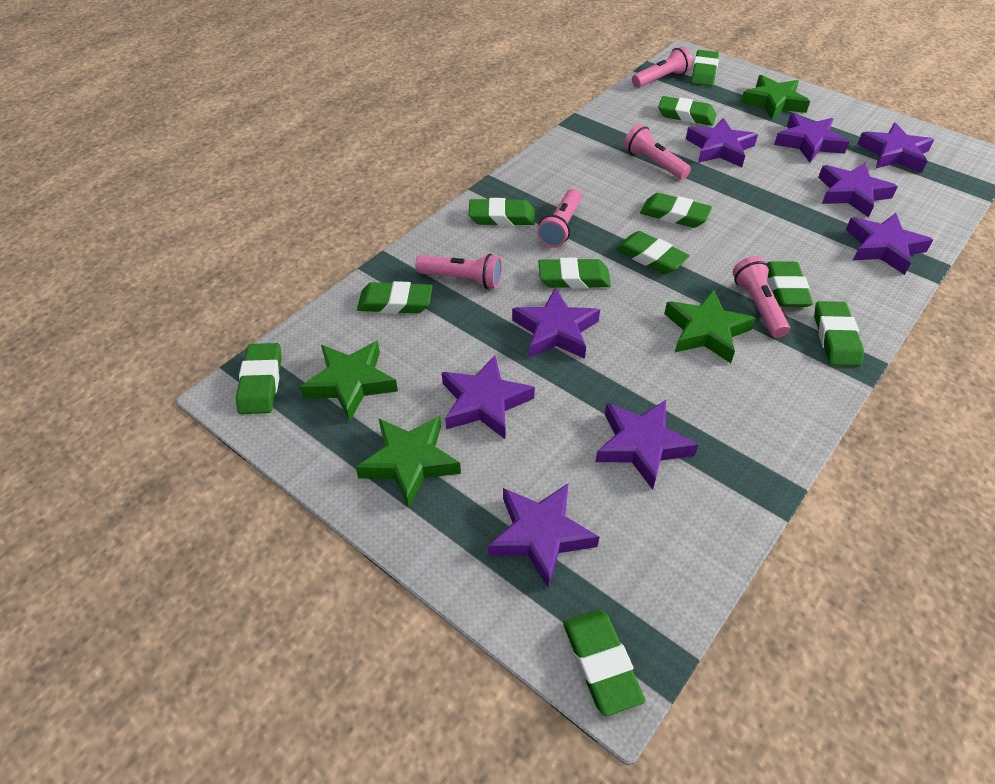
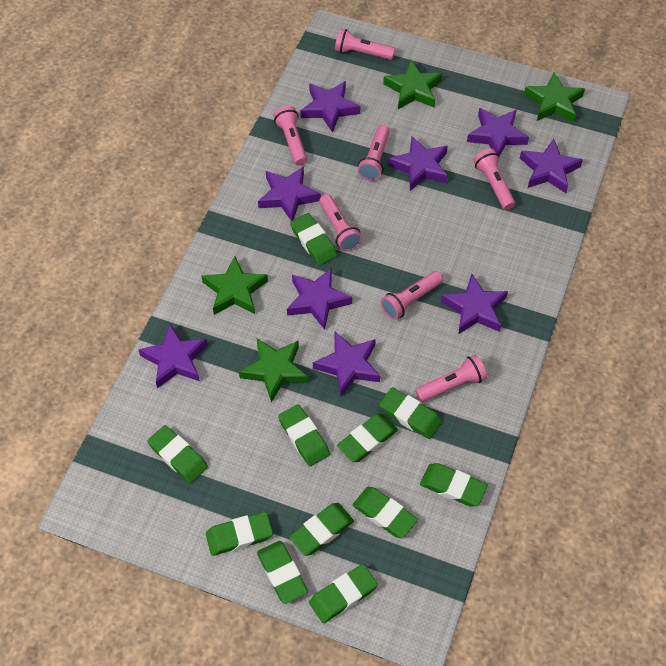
pink flashlight: [415,254,502,289] [537,189,581,248] [624,124,691,179] [632,47,692,88] [733,256,790,338] = 5 -> [273,106,307,166] [319,194,362,251] [335,29,395,60] [358,125,390,181] [381,271,443,320] [415,355,487,402] [473,149,515,210] = 7

